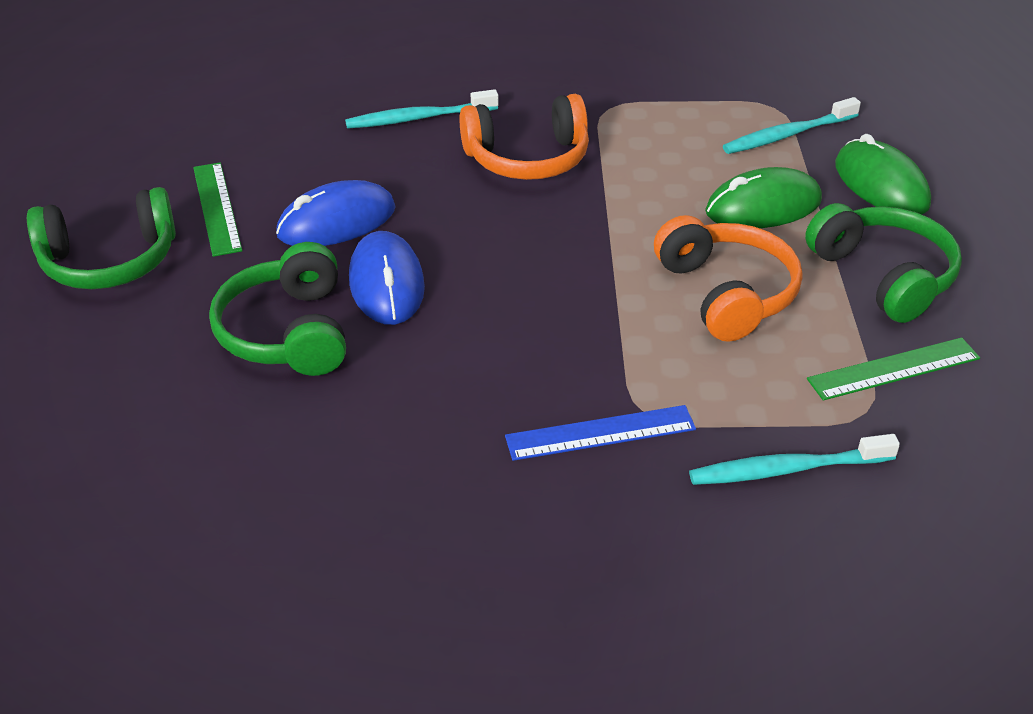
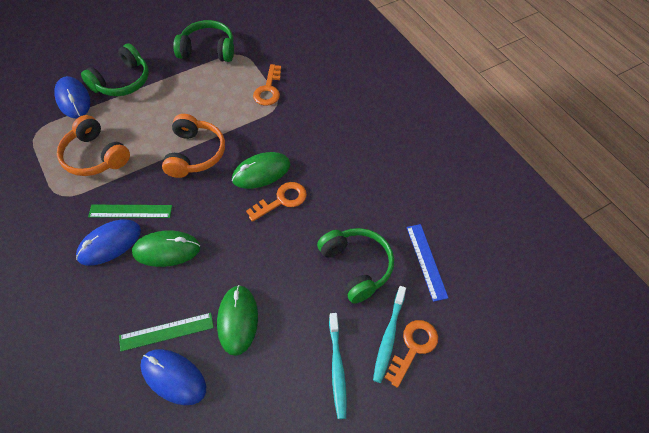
blue mouse: [276,180,396,246] [349,231,425,325] = 2 -> [54,76,90,119] [76,220,141,266] [140,349,206,405] = 3
green mouse: [705,167,822,228] [835,134,931,214] = 2 -> [132,230,200,267] [217,285,258,356] [232,152,291,189] = 3
orange key: none = 0 -> [246,182,307,222] [253,64,281,106] [385,320,438,388] = 3
turquoise toothbrush: [345,89,499,129] [689,434,900,485] [723,97,861,154] = 3 -> [329,313,347,419] [373,286,406,383] = 2

